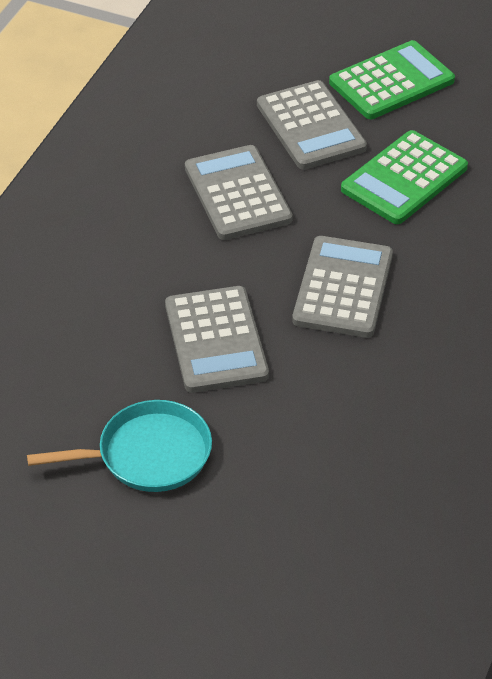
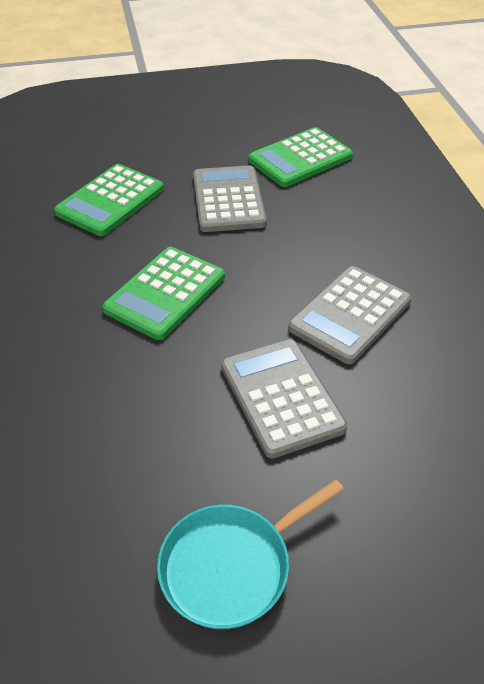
green calculator: [329,40,455,119] [341,130,468,224] = 2 -> [54,164,164,236] [102,247,225,340] [248,127,353,187] = 3
grey calculator: [165,286,269,393] [185,145,293,240] [257,80,367,170] [292,236,393,338] = 4 -> [193,165,267,232] [221,339,347,459] [288,266,412,364] = 3

